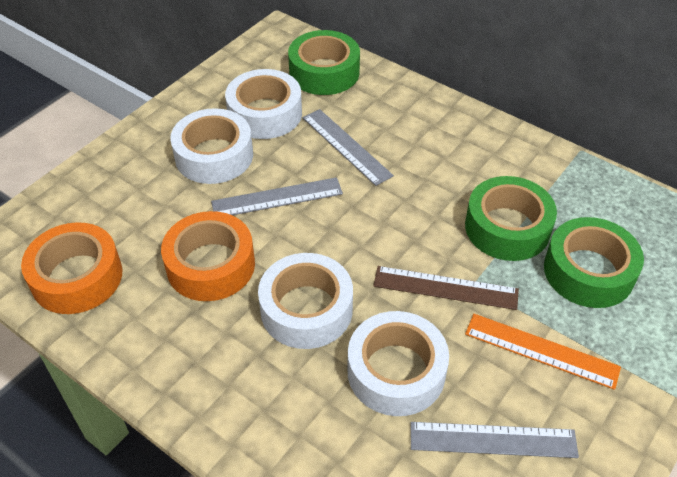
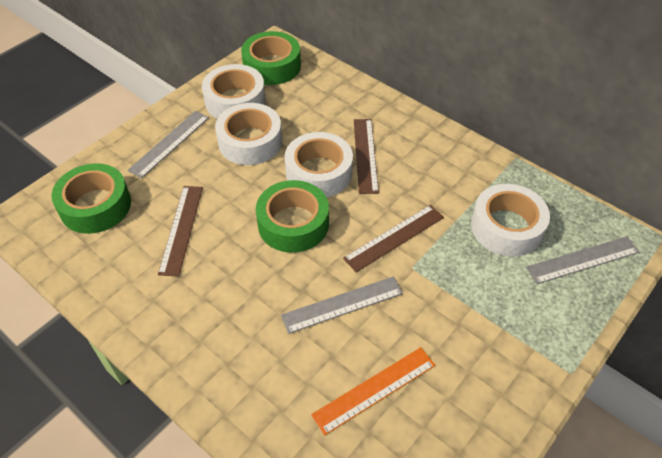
brown ruler: [373,266,519,310] = 1 -> [158,186,203,277] [343,205,444,272] [354,119,379,194] = 3
orange tape: [21,222,122,314] [161,211,255,301] = 2 -> none = 0

